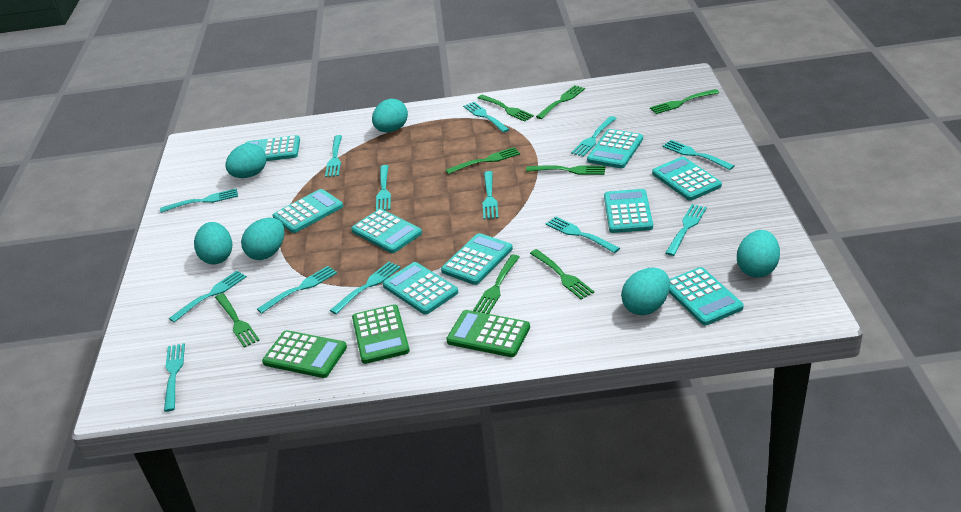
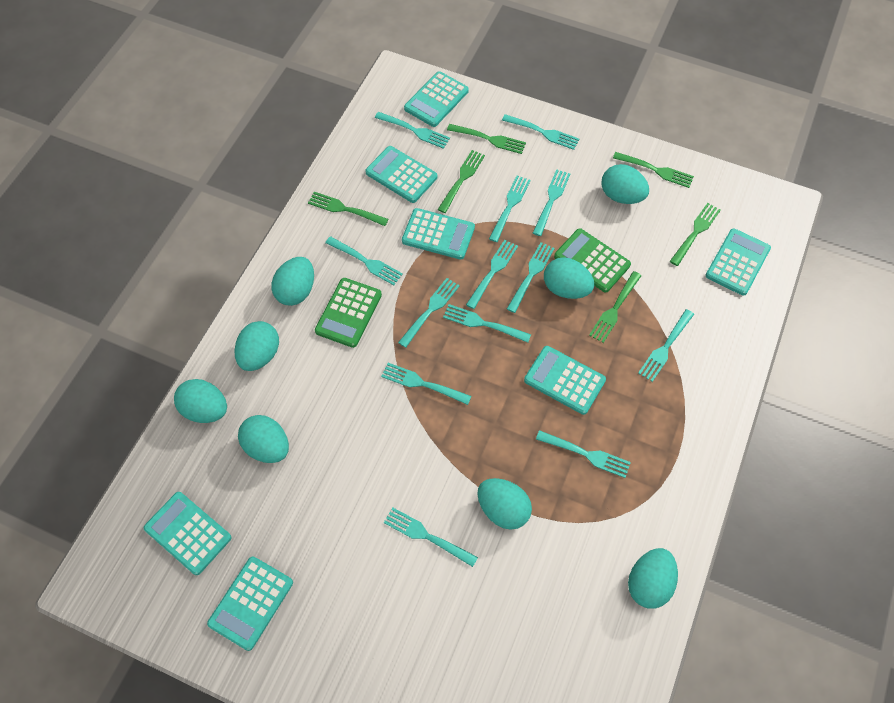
green calculator: [262,330,347,378] [352,305,410,364] [446,310,530,357] = 3 -> [315,278,382,348] [554,228,631,293] = 2
green fork: [215,293,260,348] [446,147,520,174] [473,255,519,314] [478,95,534,122] [526,165,605,175] [530,249,594,299] [536,85,585,119] [650,89,719,114] = 8 -> [308,192,388,226] [438,150,485,213] [447,124,526,154] [589,271,642,343] [613,152,694,188] [670,203,721,266] = 6
turquoise calculator: [245,135,300,161] [273,189,343,233] [351,209,422,253] [383,262,458,315] [441,233,513,285] [587,129,643,168] [604,189,653,233] [652,157,722,201] [669,267,744,325] = 9 -> [144,492,232,575] [207,557,293,651] [365,146,437,203] [402,208,475,260] [404,71,469,127] [524,346,606,415] [705,228,771,296] = 7
turquoise egg: [194,222,232,264] [225,143,266,178] [241,218,285,260] [372,99,408,132] [621,268,670,315] [737,230,780,278] = 6 -> [174,379,227,423] [234,321,279,371] [238,415,289,463] [272,257,314,306] [477,478,532,530] [544,257,594,299] [601,164,649,204] [628,548,678,609] = 8

